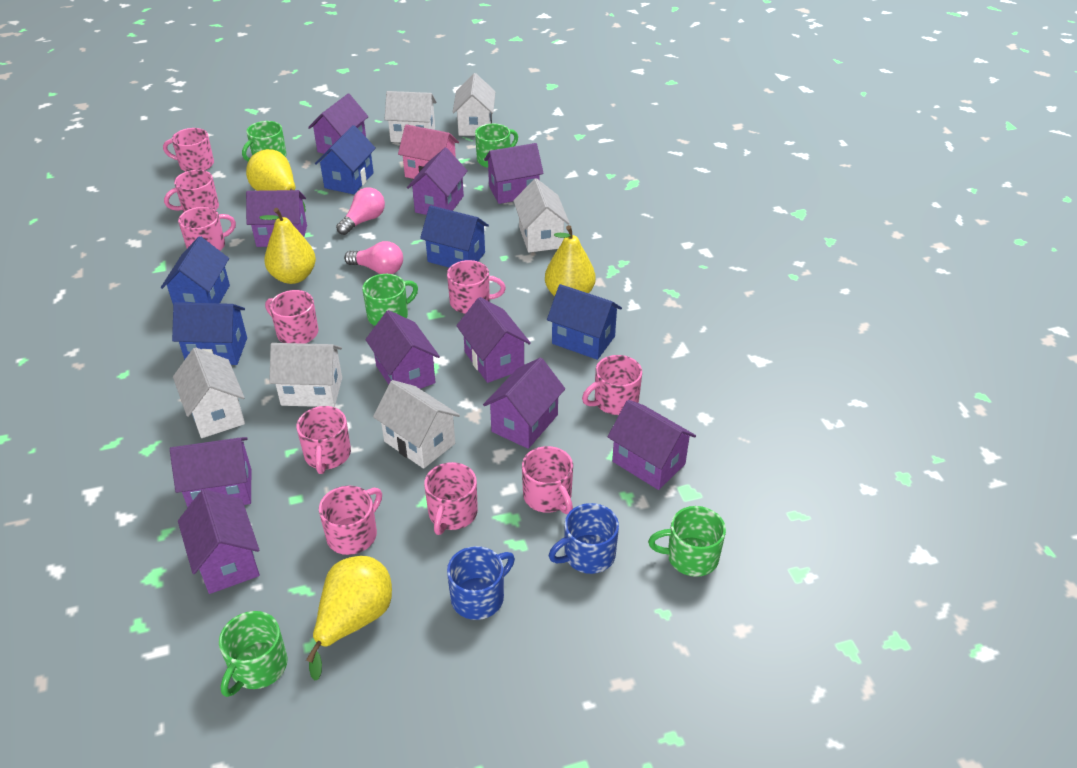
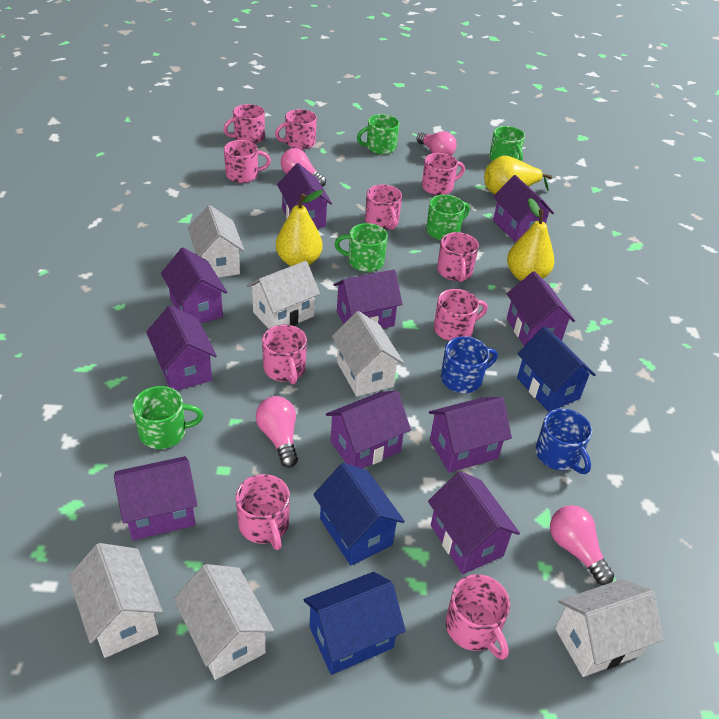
blue house: [161,236,230,304] [172,302,247,365] [315,125,376,194] [420,205,489,268] [547,284,622,360] = 5 -> [304,572,406,675] [313,463,405,566] [517,327,596,412] = 3
pink house: [398,124,459,179] = 1 -> none = 0
pink light bulb: [336,187,385,235] [344,241,403,274] = 2 -> [256,396,298,468] [281,148,326,187] [417,131,457,155] [550,505,614,585] = 4
yellow pear: [246,149,306,211] [259,208,316,284] [306,556,392,681] [545,225,595,296] = 4 -> [276,190,323,266] [484,156,552,194] [507,198,554,281] = 3

